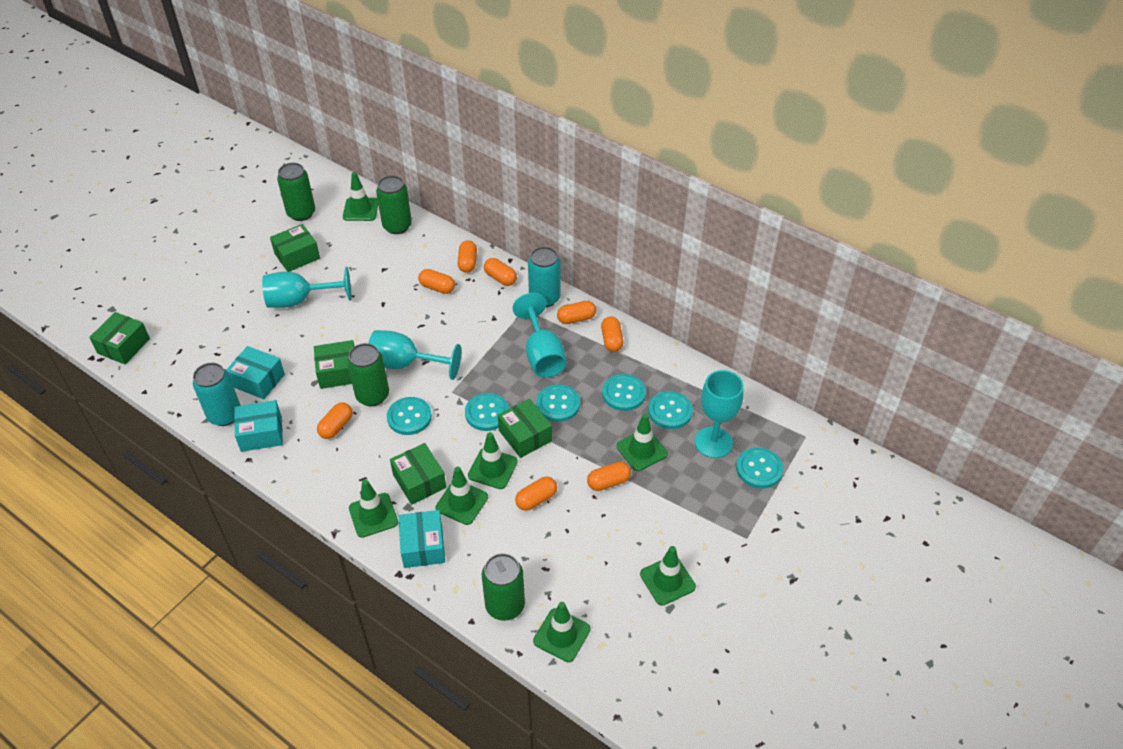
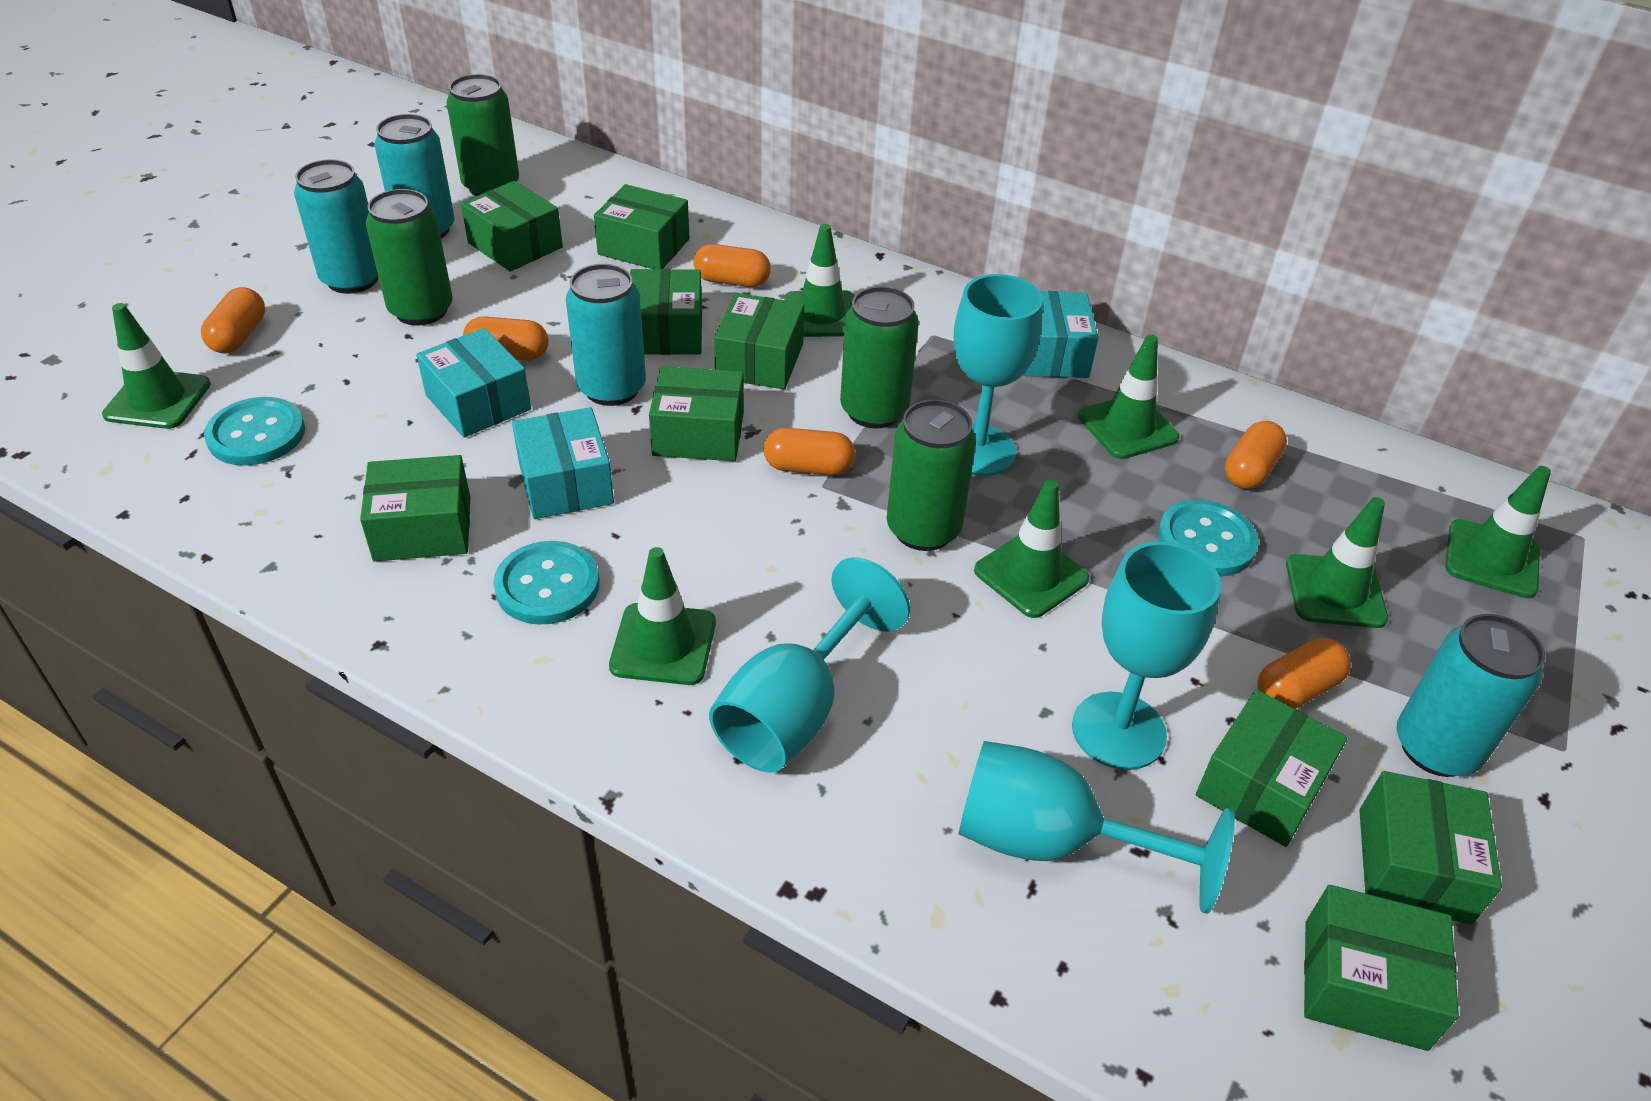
green box: [89,312,150,364] [270,224,320,272] [314,340,355,389] [390,443,446,505] [498,399,552,458] = 5 -> [360,455,470,562] [461,181,563,272] [594,184,689,269] [630,269,702,355] [649,366,744,461] [714,293,804,389] [1196,689,1348,847] [1304,885,1459,1051] [1359,771,1502,925] = 9
orange capsule: [317,402,353,439] [418,269,455,294] [458,240,477,273] [484,258,517,286] [515,477,557,511] [557,301,596,324] [587,462,631,491] [601,317,624,352] = 8 -> [201,287,265,353] [463,316,549,361] [693,244,771,287] [764,428,855,475] [1225,421,1287,489] [1257,638,1351,709] = 6
turquoise button: [387,397,432,435] [465,393,509,431] [536,384,580,422] [602,374,646,411] [648,391,693,429] [736,448,783,489] = 6 -> [204,397,305,466] [493,541,599,624] [1158,500,1259,577] = 3
turquoise can: [193,363,241,426] [528,247,560,307] = 2 -> [294,159,378,294] [374,114,455,239] [566,264,646,406] [1397,614,1545,777] = 4

